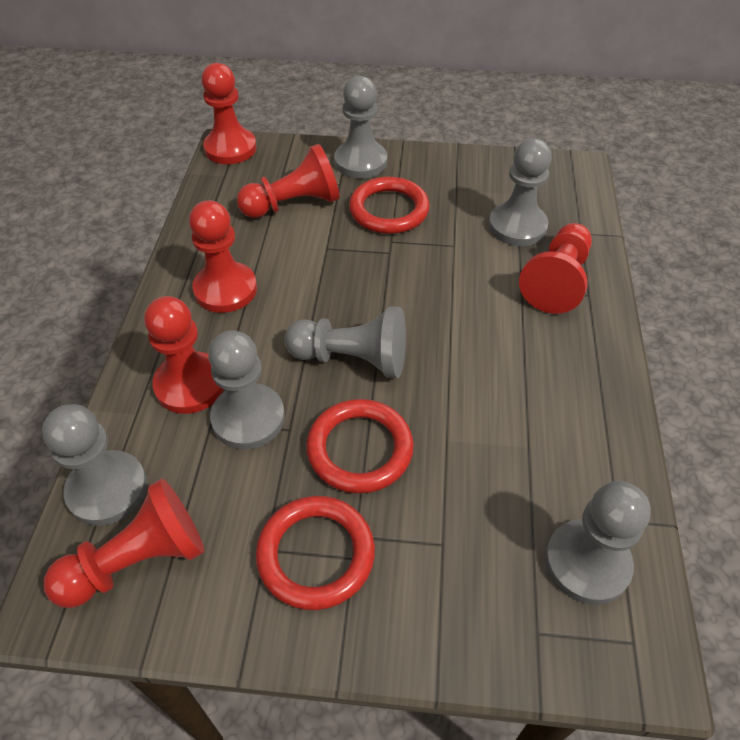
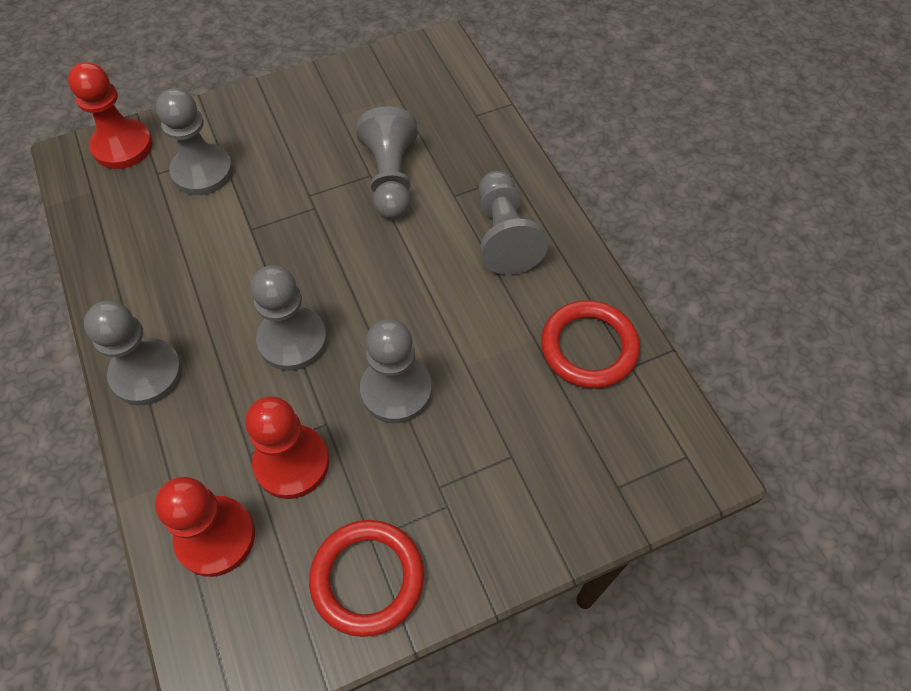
red pawn: [44,478,204,608] [144,296,224,414] [189,200,257,313] [201,63,257,164] [237,144,340,218] [519,223,592,314] = 6 -> [68,62,153,169] [155,477,255,577] [245,396,329,499] = 3
red ring: [256,496,375,610] [306,399,414,494] [349,177,430,234] = 3 -> [309,520,424,637] [541,300,640,389] = 2

